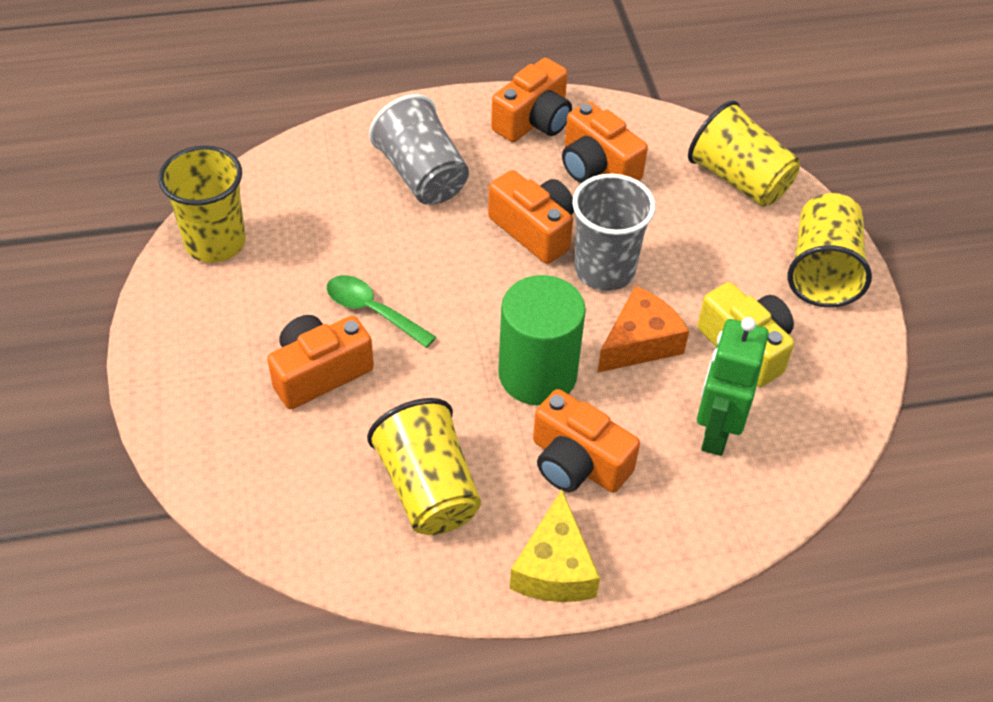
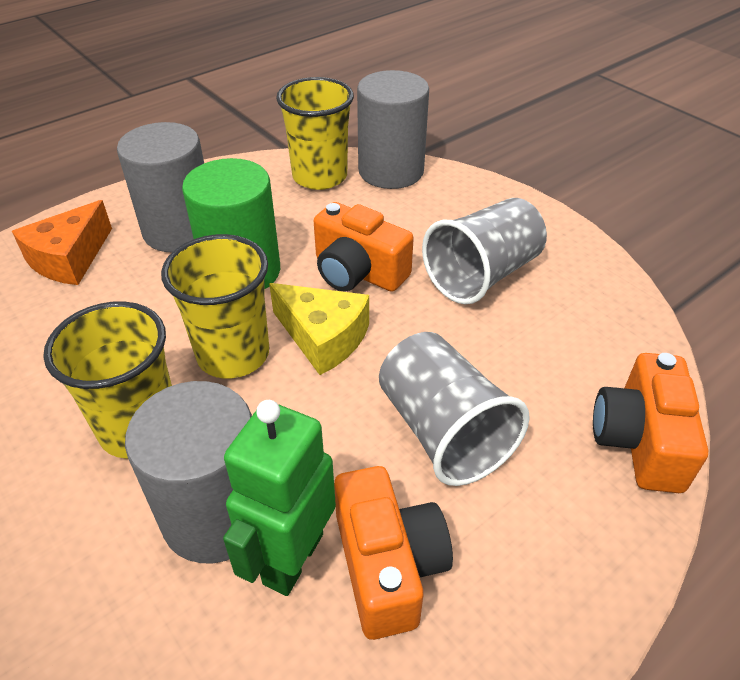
green spoon: [327,275,436,348] = 1 -> none = 0
grey cylinder: none = 0 -> [117,122,204,252] [125,381,252,563] [357,70,429,189] = 3
orange camera: [267,315,374,409] [488,170,574,264] [491,58,572,142] [533,389,640,493] [562,102,648,183] = 5 -> [314,202,414,292] [334,466,453,640] [593,353,708,493] = 3
yellow camera: [697,282,794,387] = 1 -> none = 0
yellow cup: [159,146,246,263] [367,398,481,535] [688,101,800,207] [787,193,872,307] = 4 -> [43,301,172,459] [161,234,269,379] [276,77,354,190] = 3

